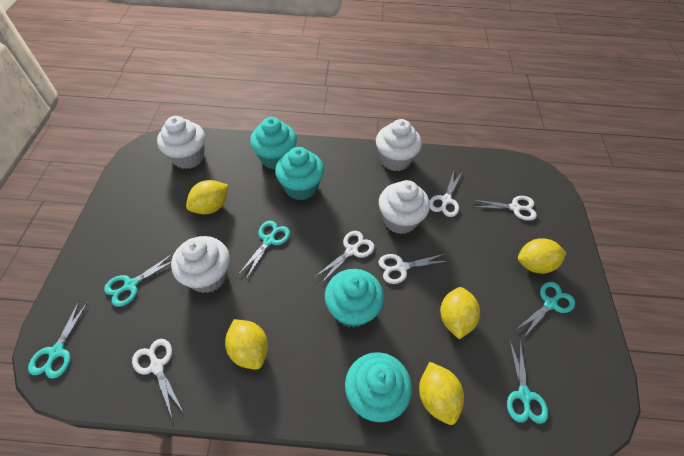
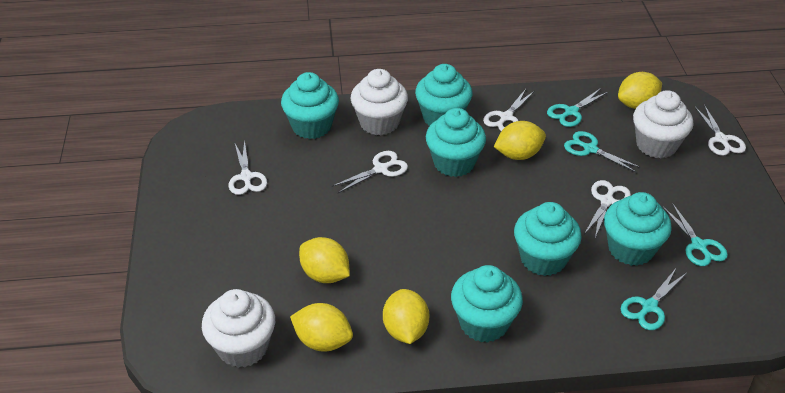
turquoise cupcake: [250,117,297,169] [275,147,324,200] [325,269,384,328] [345,352,412,422] = 4 -> [281,72,339,139] [415,64,472,126] [426,108,486,177] [451,265,523,343] [514,202,582,276] [604,192,672,266] = 6
turquoise scissors: [28,300,89,379] [104,253,174,307] [238,221,290,279] [507,339,548,424] [517,282,575,337] = 5 -> [547,88,608,127] [564,131,642,173] [621,268,687,330] [663,203,728,266] = 4
white cupcake: [157,116,205,169] [171,236,230,293] [376,119,422,171] [379,180,430,234] = 4 -> [202,289,275,368] [351,69,408,135] [633,90,693,158] = 3

